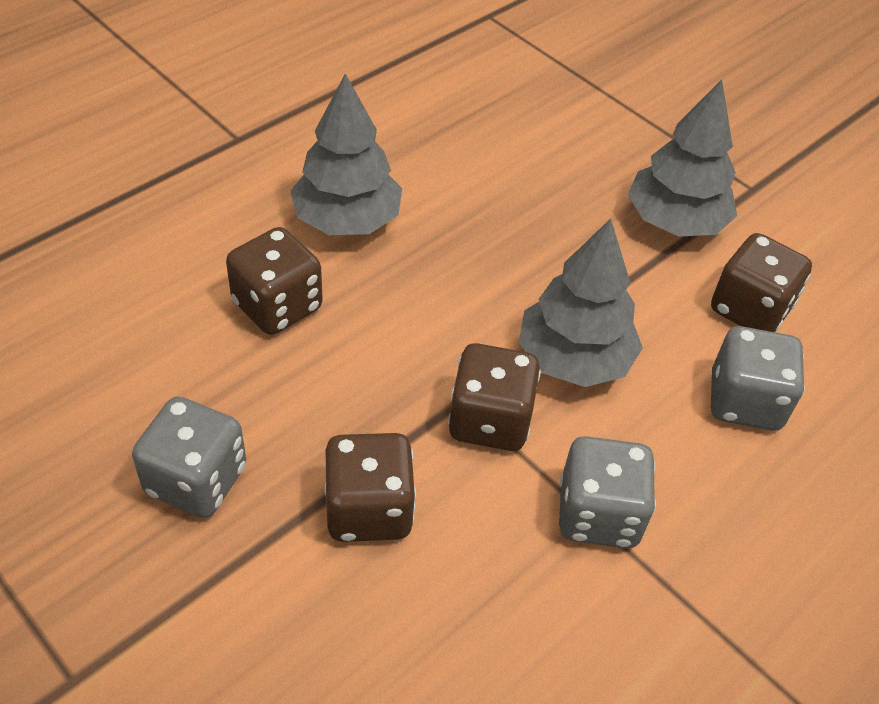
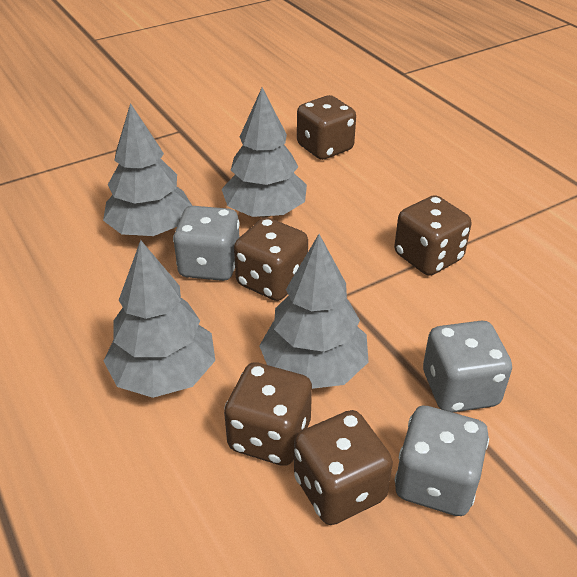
brown dice: [226,227,323,335] [325,433,416,542] [448,343,541,451] [711,233,812,332] = 4 -> [224,362,312,466] [234,217,308,301] [294,410,393,525] [297,95,356,160] [394,195,471,276] = 5
grey tree: [290,73,402,235] [519,219,643,387] [628,80,737,237] = 3 -> [103,103,192,236] [103,240,215,398] [222,87,307,217] [259,234,369,389] = 4

